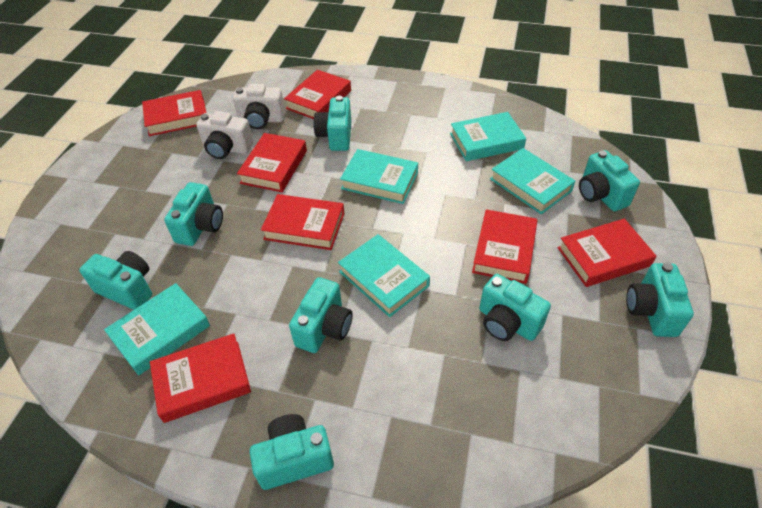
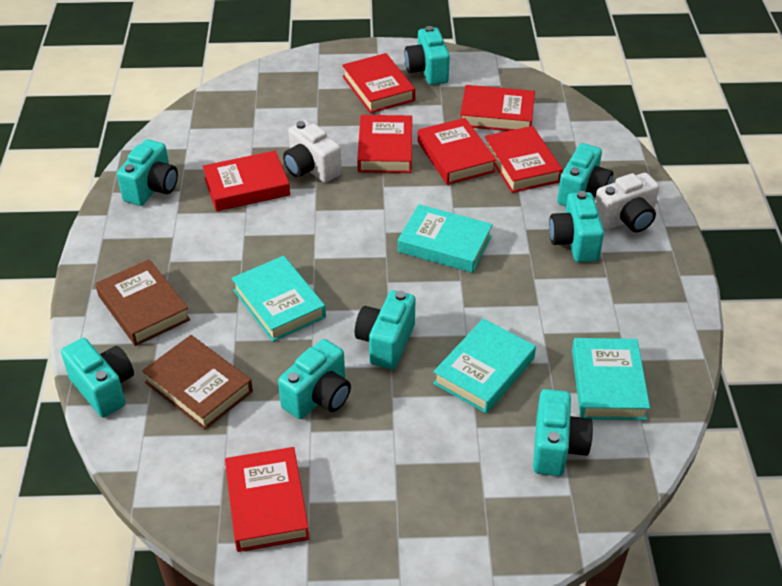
brown book: none = 0 -> [95,259,190,346] [142,335,253,430] = 2
turquoise book: [104,283,210,375] [338,234,430,317] [340,149,418,204] [450,112,526,161] [490,148,575,214] = 5 -> [232,256,326,342] [398,204,493,273] [433,319,536,413] [572,338,650,420] = 4

